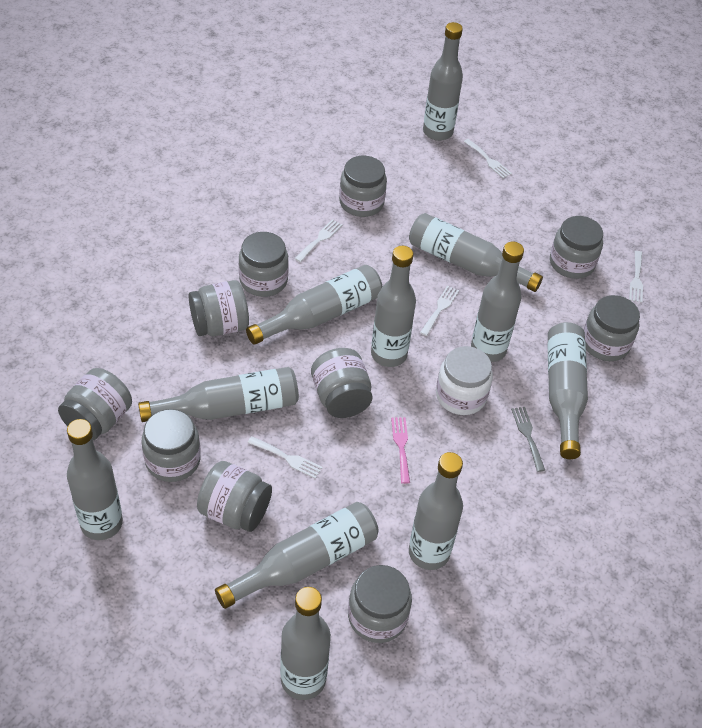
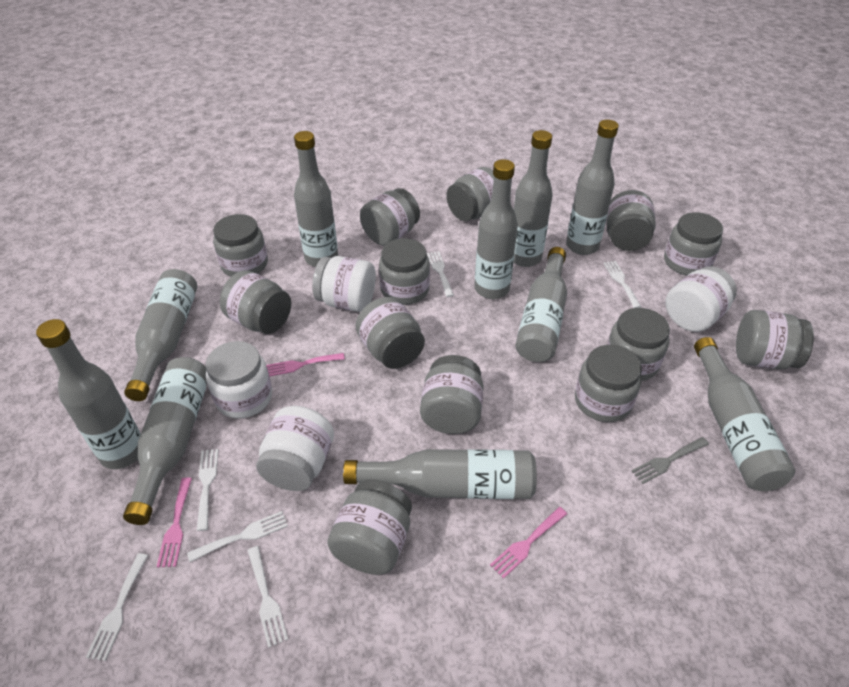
grey bottle: [67,419,123,540] [138,367,299,422] [215,502,379,609] [246,265,382,345] [280,587,331,700] [371,246,416,367] [409,213,543,292] [409,452,463,570] [423,22,463,141] [471,242,524,362] [548,322,588,459] = 11 -> [36,319,140,469] [123,357,207,525] [124,269,197,401] [294,131,338,267] [343,449,537,499] [474,159,518,299] [514,130,553,267] [515,247,567,362] [566,120,619,255] [694,337,795,491] = 10
grey jar: [58,368,132,440] [142,409,201,482] [189,280,249,336] [197,461,272,532] [239,232,289,297] [311,348,373,418] [339,156,387,217] [348,565,412,643] [550,216,603,279] [584,295,640,361] = 10 -> [213,214,268,277] [220,270,291,334] [327,480,412,575] [356,297,425,369] [360,188,420,246] [379,238,430,305] [420,355,484,434] [446,167,494,221] [575,345,642,422] [606,190,656,251] [607,308,670,381] [664,212,723,276] [736,310,814,369] = 13
pink fork: [391,417,410,484] = 1 -> [157,477,192,567] [266,353,345,377] [490,507,567,579] = 3
white fork: [247,436,323,479] [295,219,343,262] [420,286,459,336] [464,139,512,178] [629,251,643,303] = 5 -> [86,553,148,661] [187,511,288,562] [197,449,218,531] [247,546,288,648] [427,251,454,297] [603,261,641,308] = 6
white jar: [436,346,493,415] = 1 -> [206,341,272,418] [256,406,334,491] [312,256,376,312] [665,266,737,332] = 4

